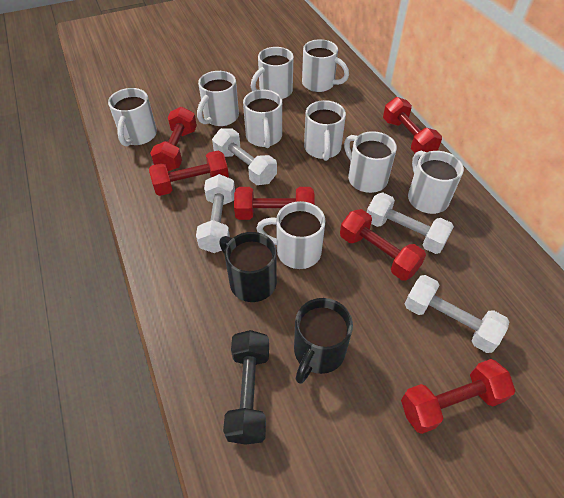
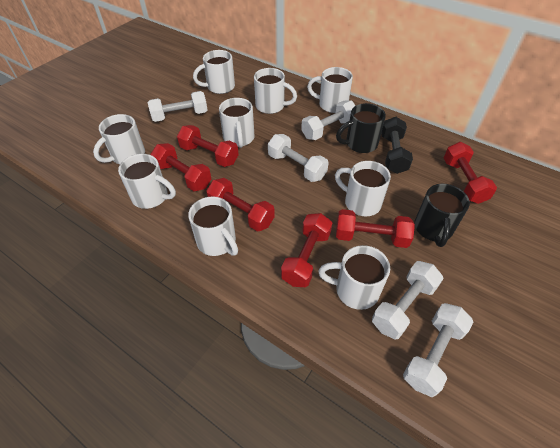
white dumbbell: [196,174,235,253] [212,128,277,185] [367,193,454,254] [405,275,509,353] = 4 -> [147,91,208,122] [268,134,329,182] [301,100,355,140] [372,261,444,339] [403,303,473,397] = 5

